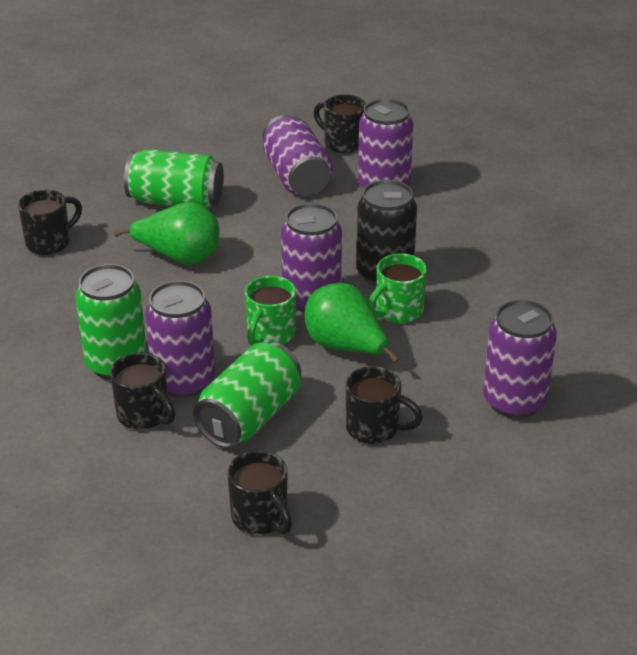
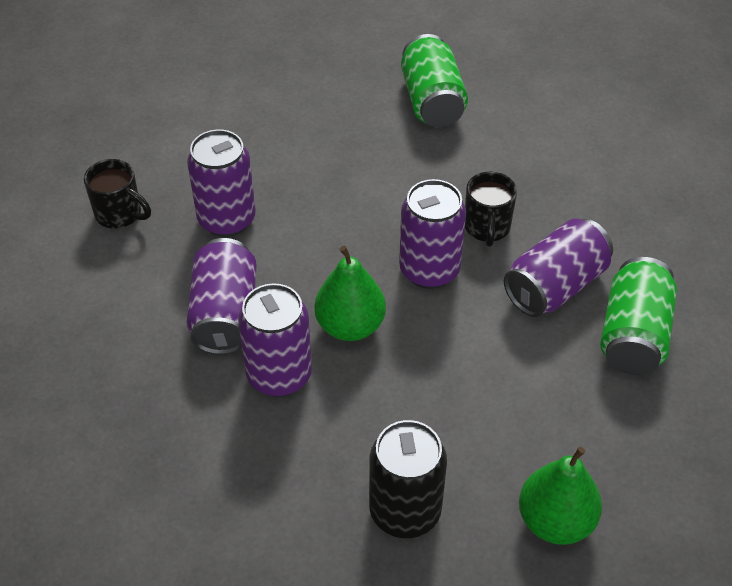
black mug: [18,190,82,255] [110,353,175,430] [228,450,292,534] [314,94,366,153] [346,366,423,444] = 5 -> [84,159,151,228] [465,172,517,247] = 2
green can: [75,264,147,380] [124,149,224,209] [193,342,301,448] = 3 -> [401,34,468,127] [600,257,677,375] = 2
green mug: [245,276,296,346] [368,253,427,323] = 2 -> none = 0

